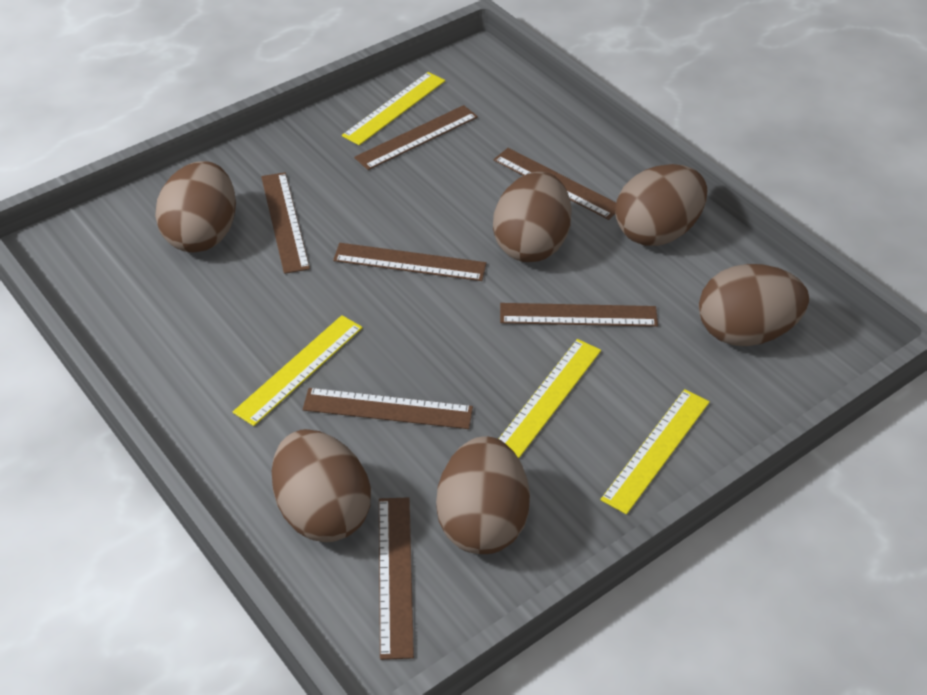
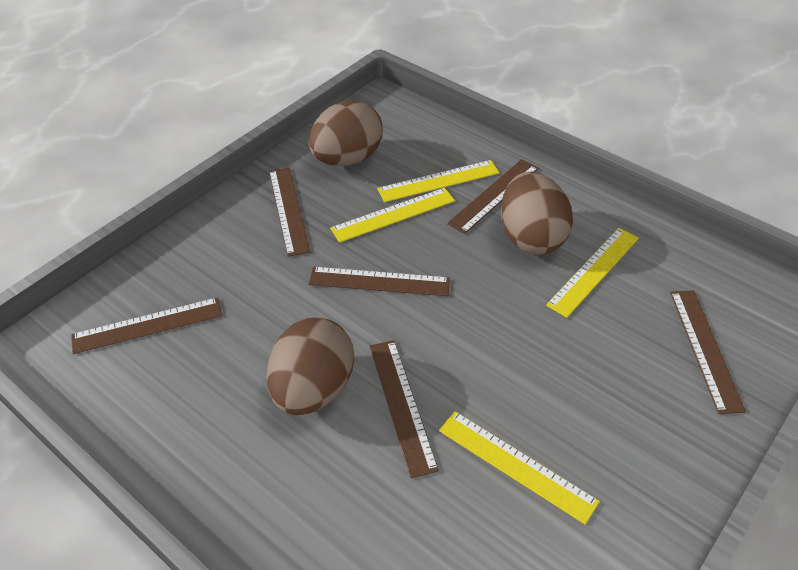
brown egg: [155,161,236,252] [272,429,371,542] [436,436,530,554] [493,172,572,262] [615,164,708,246] [699,264,809,346] = 6 -> [267,317,354,415] [308,100,383,166] [501,172,573,255] = 3
brown ruler: [261,172,310,274] [303,388,473,429] [333,243,487,281] [354,105,478,170] [379,497,414,660] [494,148,616,220] [500,303,658,327] = 7 -> [71,297,222,354] [269,167,311,257] [309,267,450,296] [370,340,439,478] [447,159,539,234] [670,290,746,414] = 6

